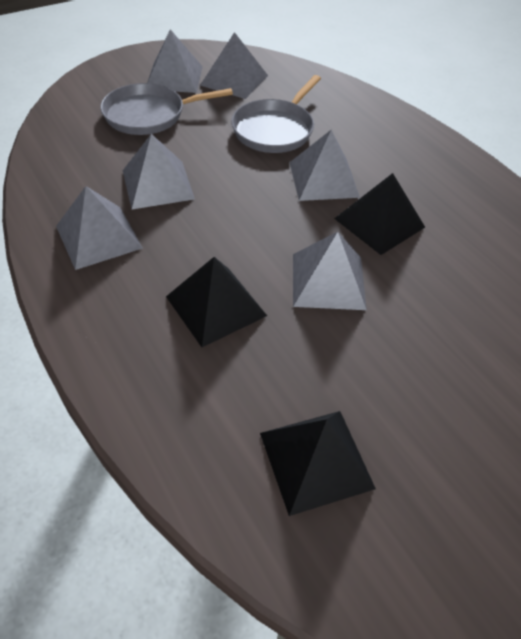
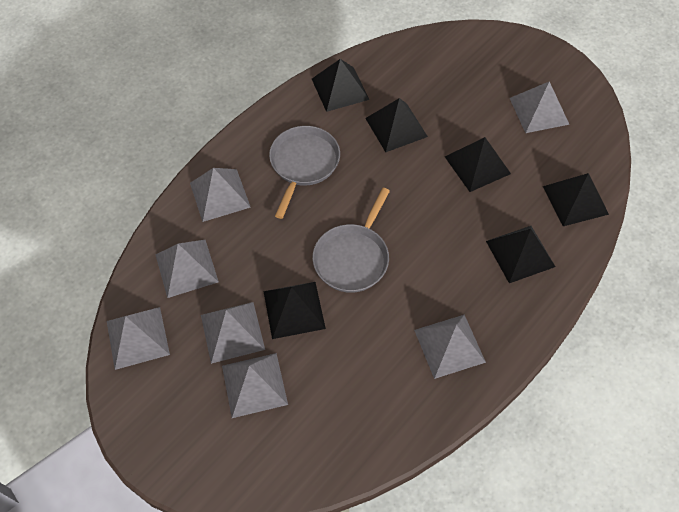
black pyramid: [166,257,267,347] [260,411,376,516] [334,173,425,255] = 3 -> [263,282,326,339] [312,59,369,112] [365,98,428,152] [445,137,511,192] [486,226,555,283] [543,173,609,226] = 6
grey pyramid: [56,186,143,270] [123,134,195,209] [147,29,203,93] [200,32,268,99] [289,130,360,201] [293,232,367,310] = 6 -> [107,307,170,370] [155,240,219,298] [190,168,251,222] [201,302,265,364] [222,353,288,418] [414,315,486,379] [510,81,570,133] = 7

